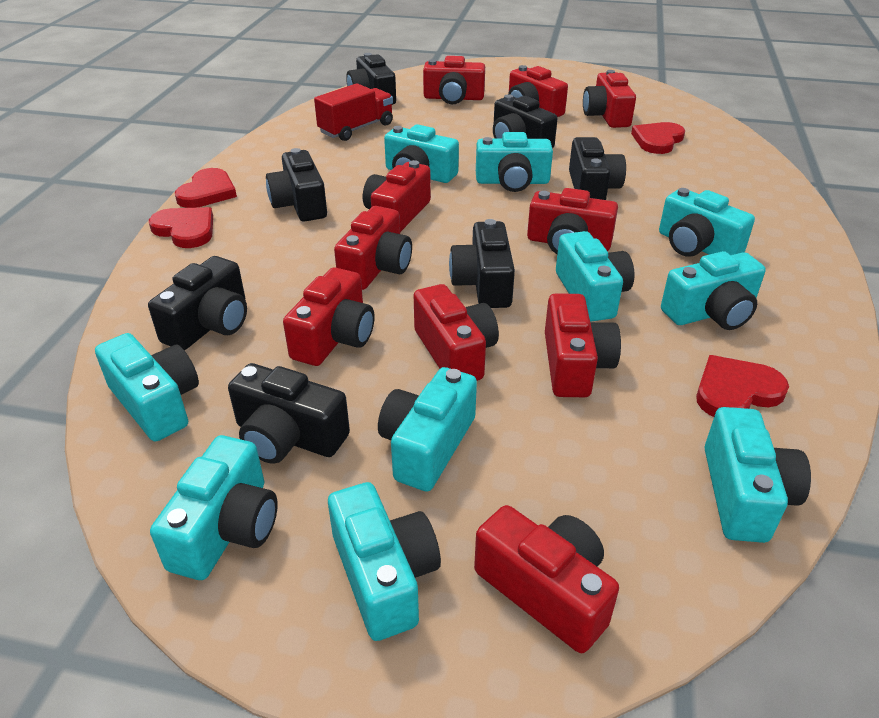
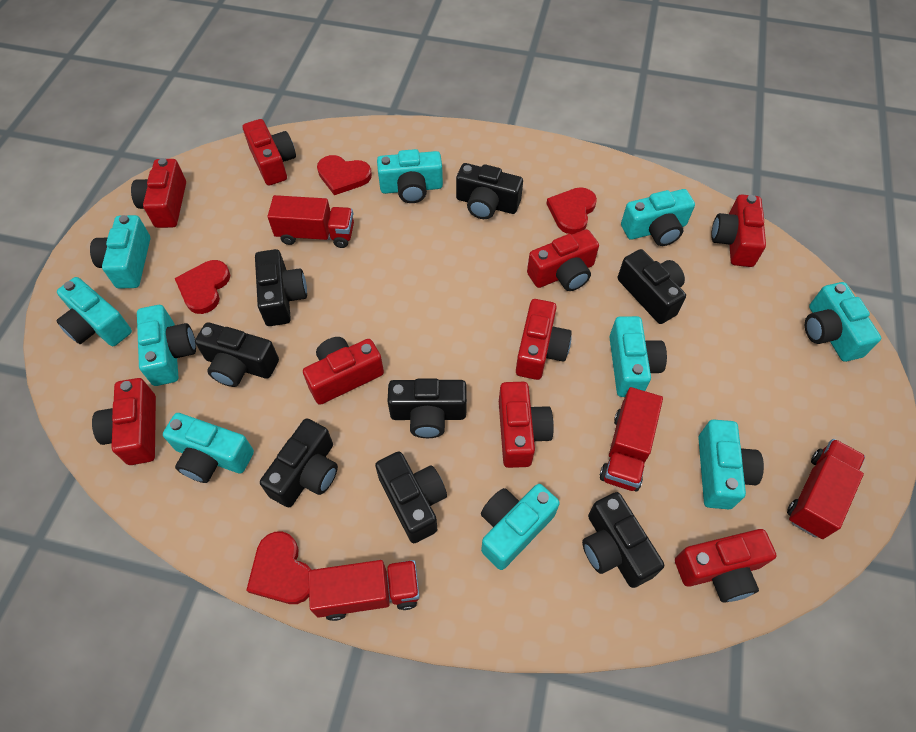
black camera: [148,256,247,350] [228,363,350,464] [266,148,327,222] [346,53,396,105] [449,219,515,308] [493,94,558,148] [569,137,626,200] = 7 -> [195,322,279,387] [255,249,307,326] [260,418,338,507] [375,452,447,543] [387,378,467,438] [456,163,523,219] [582,492,664,588] [618,249,686,324] = 8
red camera: [283,267,374,366] [334,206,412,290] [363,160,431,232] [414,284,499,381] [423,56,485,104] [474,505,619,653] [508,65,568,117] [527,188,618,254] [545,293,621,397] [583,70,636,128] = 10 -> [92,378,156,465] [131,158,186,228] [243,119,296,186] [303,337,384,405] [499,382,554,468] [516,299,572,380] [527,229,599,291] [675,529,776,602] [711,195,766,267] = 9
red truck: [314,83,393,141] = 1 -> [268,195,354,248] [308,560,420,621] [600,387,663,491] [787,439,865,539] = 4

